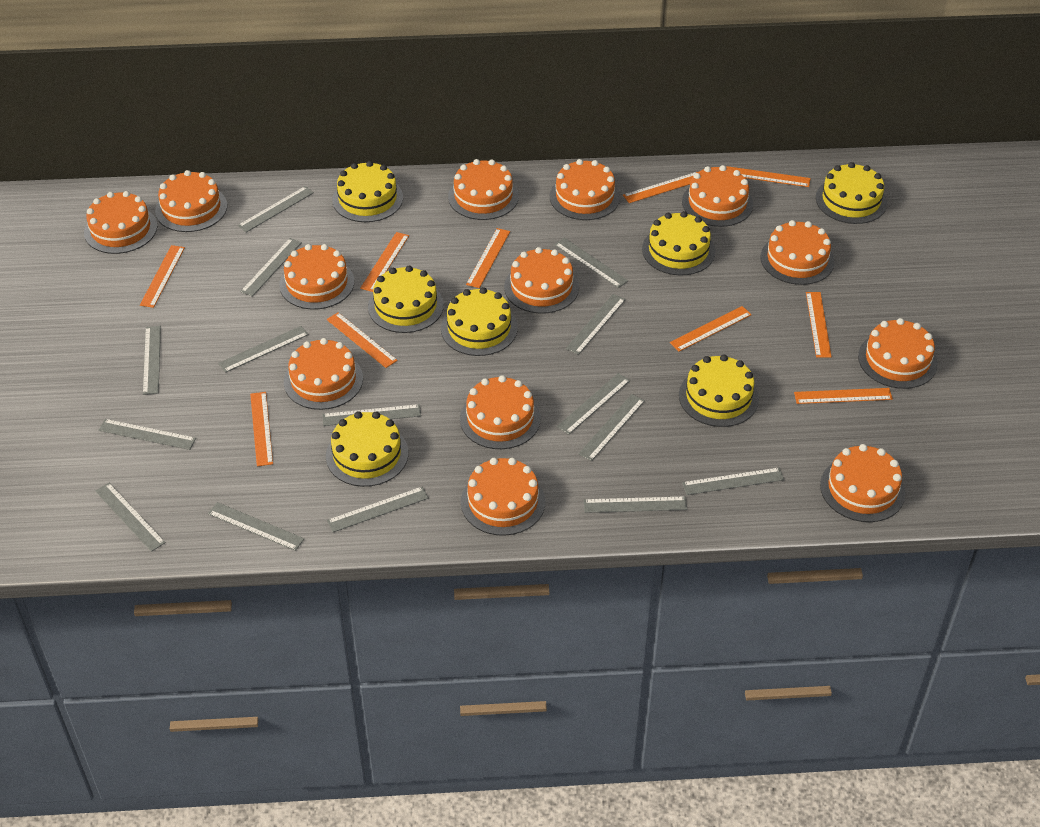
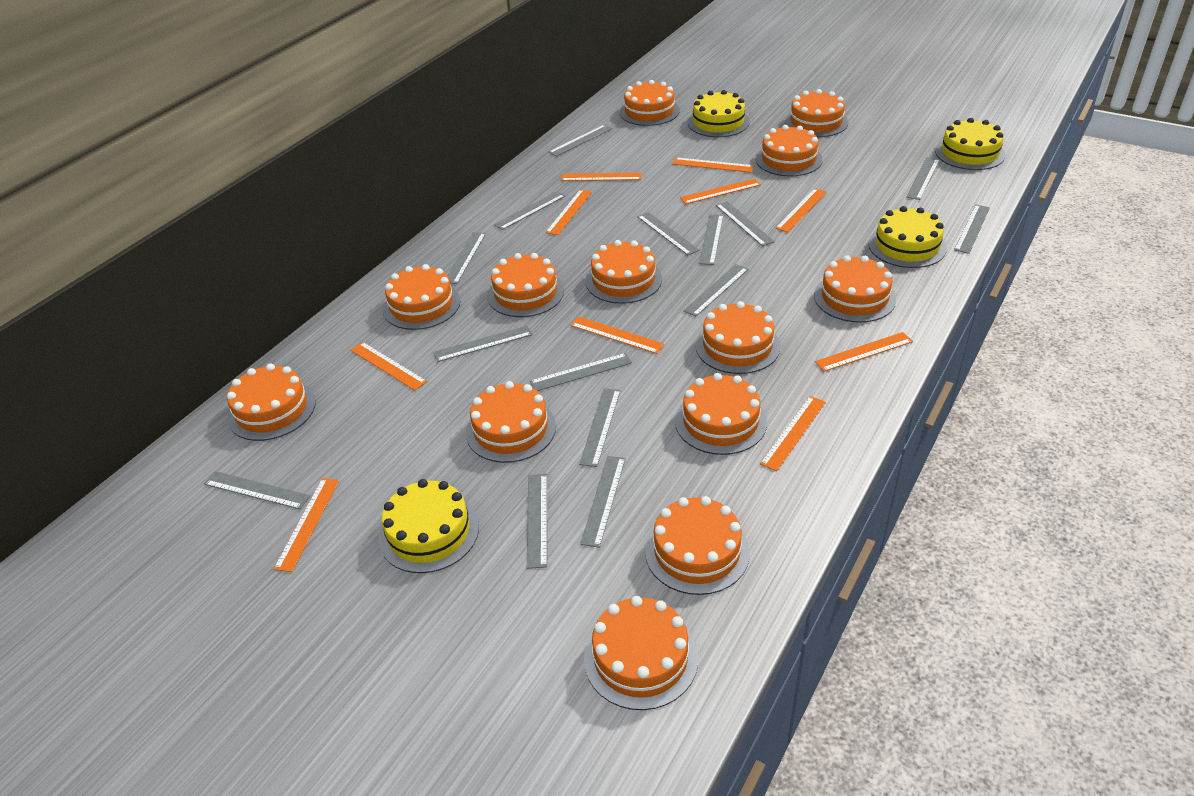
yellow cake: [326,411,408,487] [332,161,403,222] [368,266,444,333] [441,287,518,356] [642,211,715,276] [679,354,759,427] [816,162,887,224] = 7 -> [379,479,479,573] [688,90,750,137] [868,206,947,268] [935,118,1006,170] = 4

